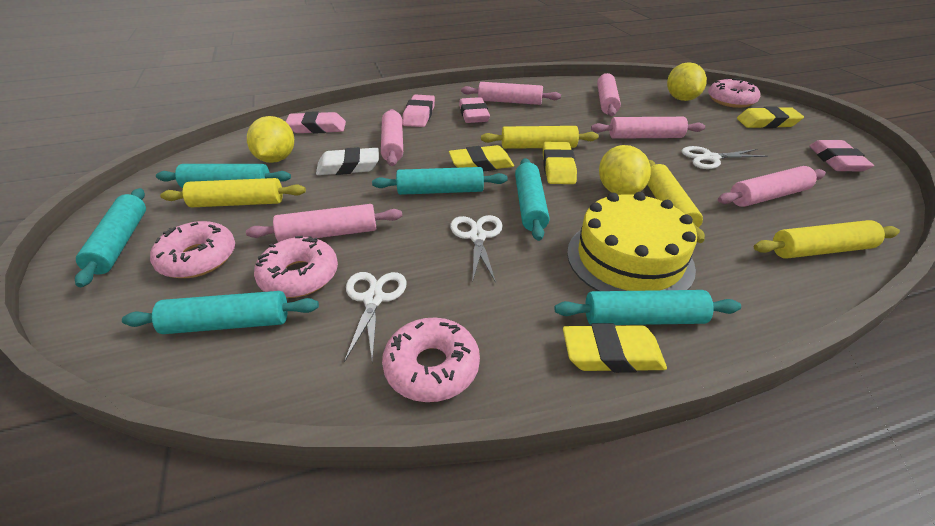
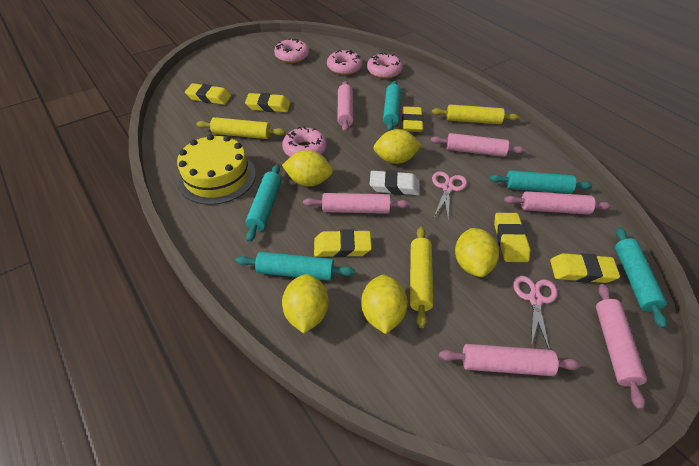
pink eraser: [286,111,346,134] [402,95,435,127] [459,97,490,123] [809,140,874,171] = 4 -> none = 0
pink scissors: none = 0 -> [432,171,467,218] [513,276,557,350] = 2
turquoise rolling pin: [75,188,146,287] [122,291,319,334] [156,164,291,188] [372,167,508,195] [515,158,549,241] [555,290,741,325] = 6 -> [236,252,355,281] [245,165,281,242] [383,81,401,131] [489,171,592,194] [615,227,667,328] = 5
white scissors: [344,272,407,363] [450,215,503,283] [682,146,768,169] = 3 -> none = 0
yellow eraser: [449,145,514,171] [543,142,577,184] [563,323,667,373] [737,106,804,128] = 4 -> [185,83,231,105] [245,93,290,112] [314,229,372,258] [402,106,424,132] [494,213,530,262] [550,253,620,283] = 6
yellow lemon: [247,116,294,163] [599,145,651,195] [667,62,707,101] = 3 -> [282,150,333,186] [282,274,329,334] [361,275,408,334] [374,129,422,164] [455,228,499,277] = 5
yellow rolling pin: [160,178,306,207] [481,126,598,149] [647,160,705,243] [754,220,900,259] = 4 -> [196,117,285,139] [410,227,433,328] [432,105,519,124] = 3

